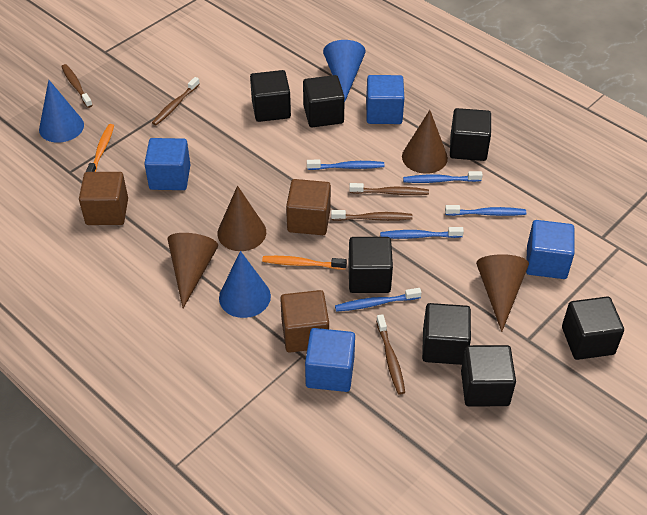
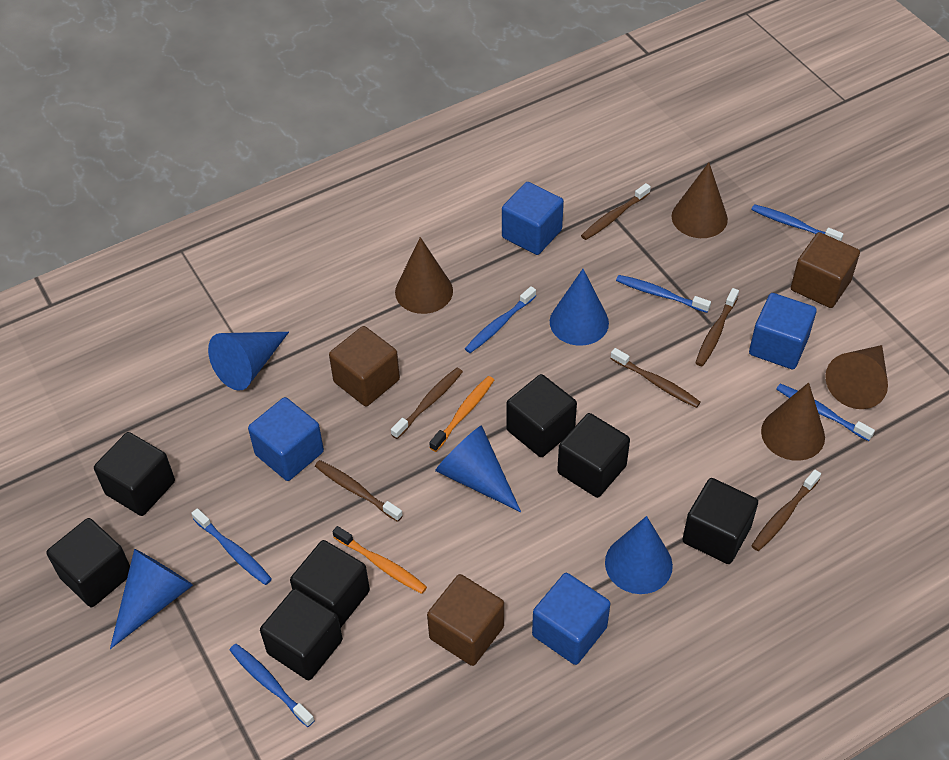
blue cone: [39,80,84,143] [219,251,271,318] [323,40,366,101] = 3 -> [110,549,193,649] [208,332,289,391] [435,425,521,512] [550,269,609,346] [605,516,673,594] = 5
blue toothbrush: [307,159,384,170] [335,288,422,312] [380,227,464,239] [403,171,483,183] [445,205,526,216] = 5 -> [191,508,272,585] [230,644,315,727] [465,286,536,353] [616,275,711,313] [751,204,843,241] [776,384,875,441] = 6
brown toothbrush: [61,64,93,108] [152,77,200,125] [331,210,413,221] [349,183,429,195] [376,314,405,395] = 5 -> [315,460,403,522] [391,368,463,439] [581,183,651,240] [610,348,701,408] [695,288,739,366] [751,470,821,551] = 6

